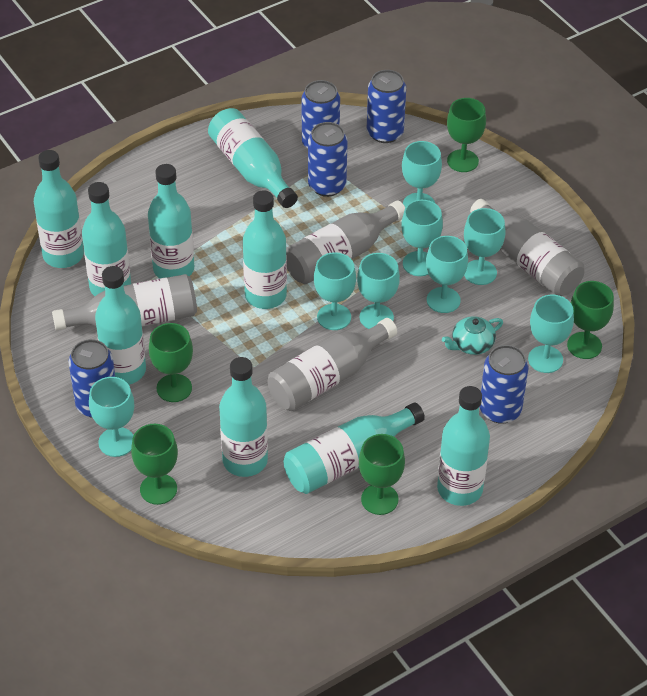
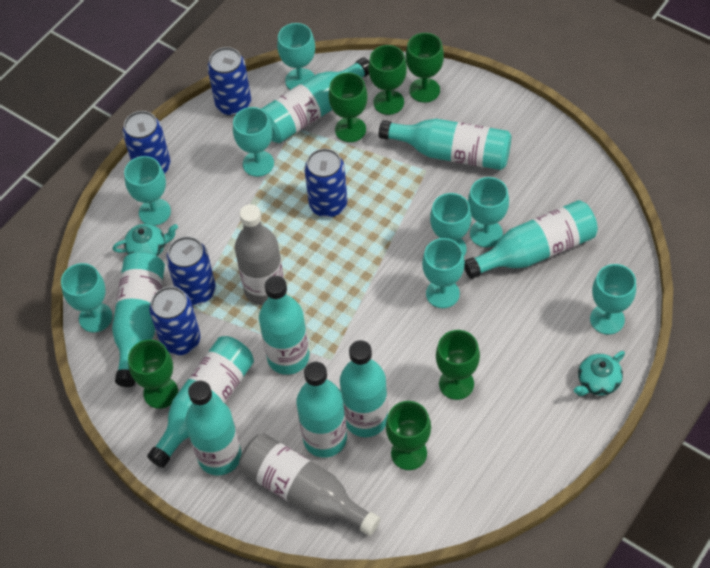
green goblet: [131,424,178,505] [149,323,193,402] [359,434,405,515] [447,98,486,172] [567,281,614,359] = 5 -> [128,339,178,409] [329,72,368,142] [368,45,407,115] [386,401,431,470] [406,33,444,103] [436,330,480,400] = 6
grey bottle: [52,274,197,330] [267,318,397,411] [286,200,405,284] [470,199,584,296] = 4 -> [235,204,284,305] [239,433,380,536] = 2
turquoise teapot: [442,316,503,355] = 1 -> [113,224,178,256] [574,351,625,396] = 2

